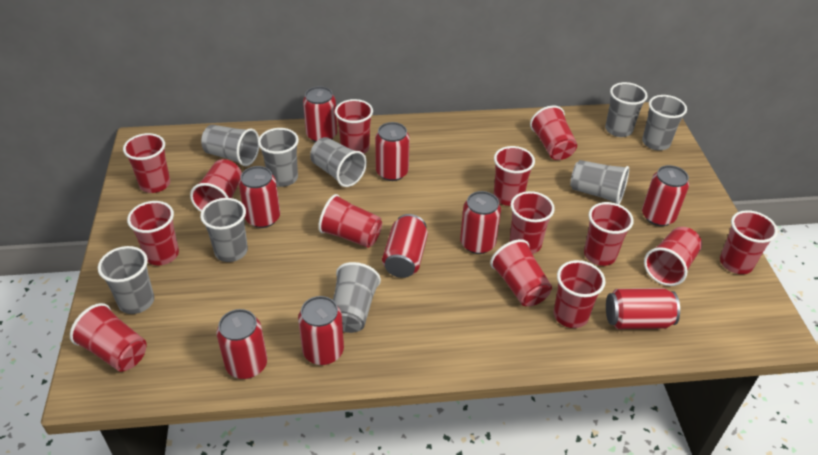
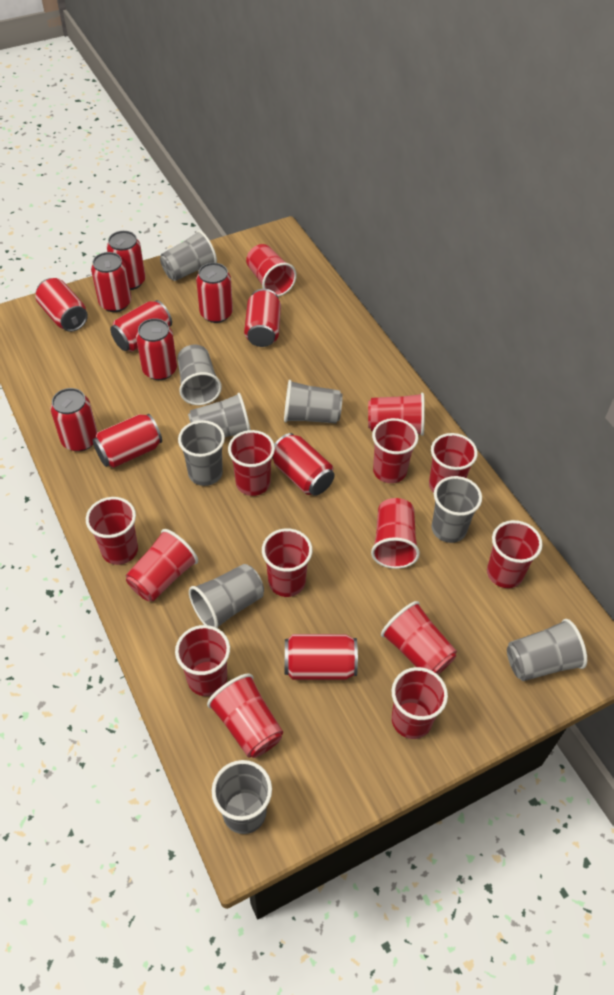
red can: [217,309,267,379] [239,166,280,228] [298,296,344,365] [303,86,337,142] [375,122,410,181] [382,214,428,278] [460,191,501,254] [606,288,680,329] [642,165,689,226] = 9 -> [35,278,88,332] [50,388,98,452] [91,252,131,312] [93,414,162,468] [107,231,146,290] [110,300,172,352] [136,318,177,380] [196,263,233,323] [244,289,281,347] [272,433,335,496] [285,634,358,680] = 11

